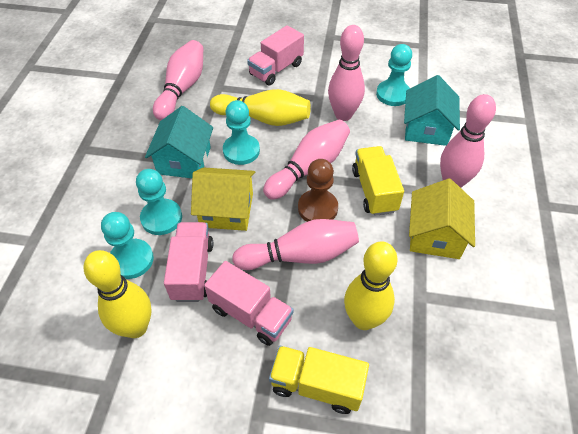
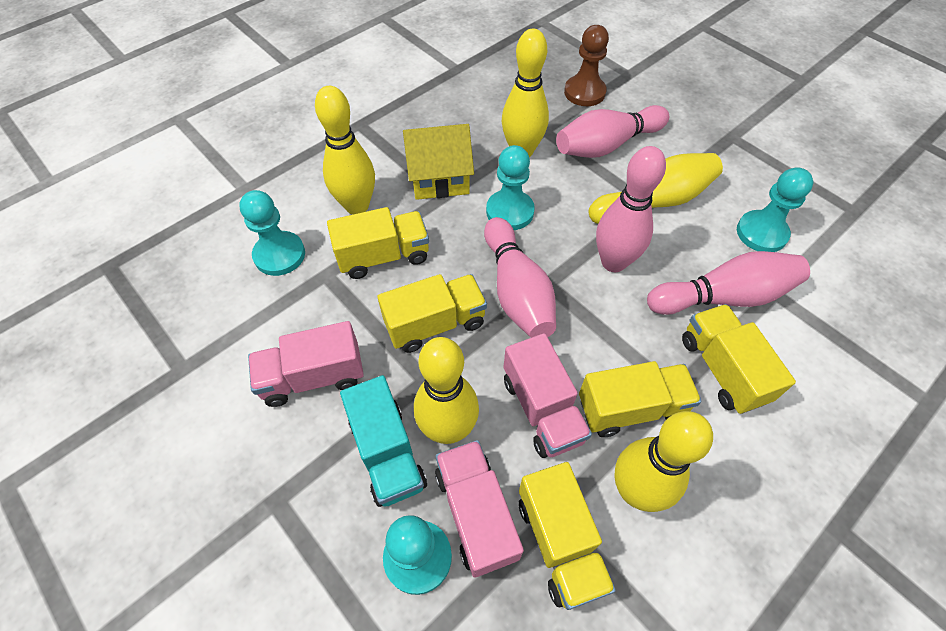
pink bowling pin: [153,40,204,120] [232,219,359,270] [263,120,350,200] [328,25,365,121] [440,94,496,188] = 5 -> [484,217,556,338] [556,105,669,158] [596,146,666,272] [647,251,810,315] = 4
turquoise house: [145,106,213,178] [404,75,460,146] = 2 -> none = 0
turquoise truck: none = 0 -> [340,375,427,507] = 1
yellow bowling pin: [84,250,152,338] [210,89,311,126] [344,242,398,330] = 3 -> [315,86,375,215] [414,337,479,444] [502,29,549,157] [588,153,723,224] [614,411,713,512] = 5
yellow house: [191,167,255,231] [409,179,475,259] = 2 -> [403,124,474,200] = 1
yellow truck: [269,346,369,414] [352,146,404,216] = 2 -> [327,207,429,279] [377,274,487,353] [519,462,616,610] [579,361,701,437] [682,304,796,414] = 5

